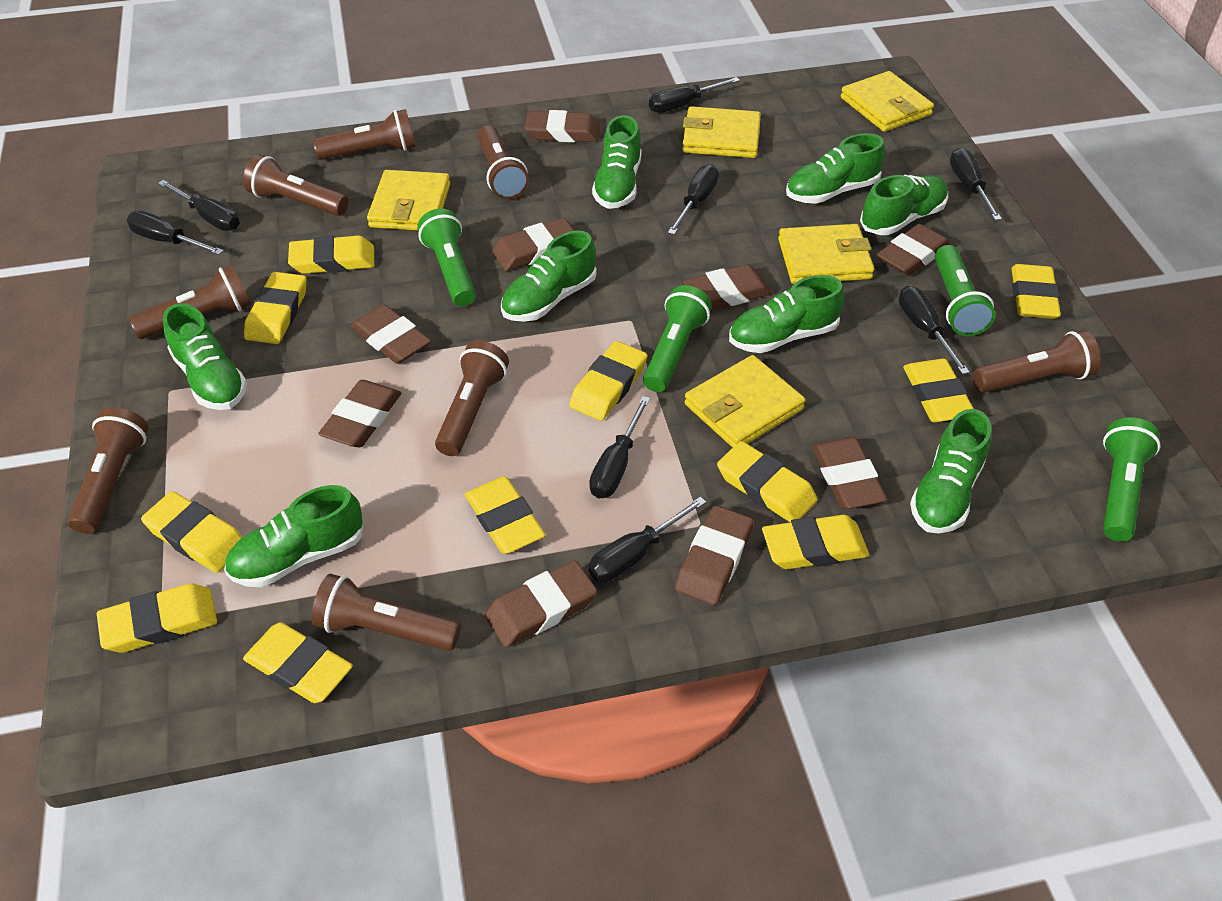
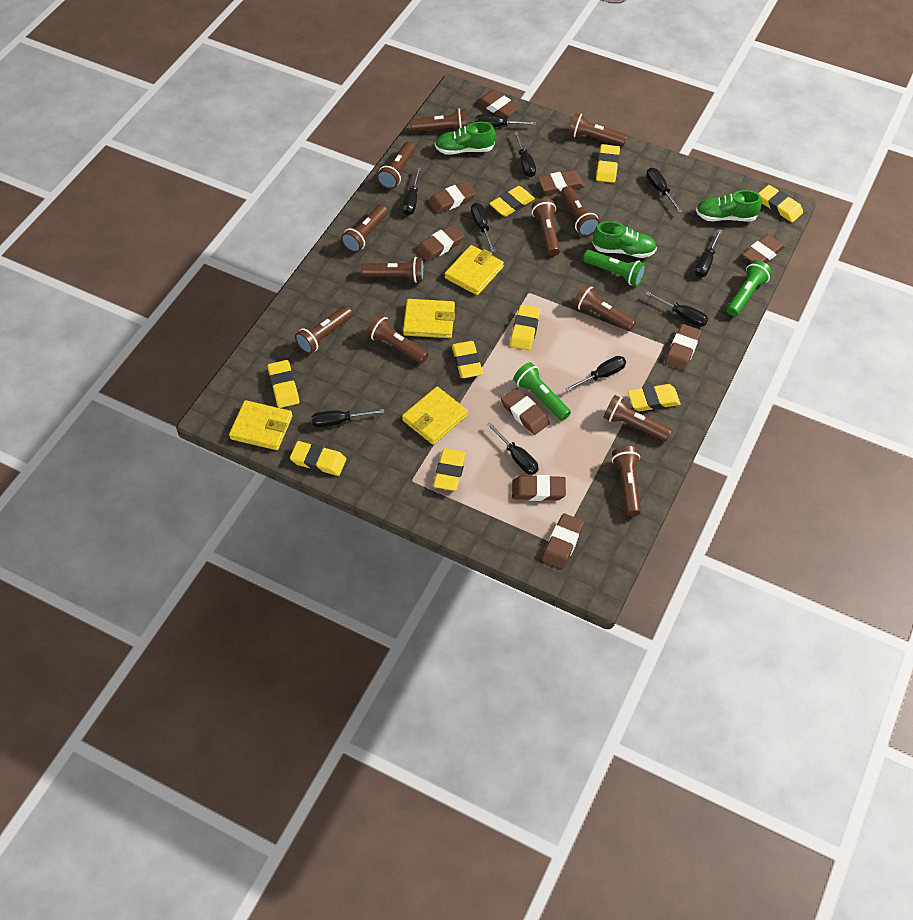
black screwdriver: [127,211,224,255] [158,180,240,231] [589,396,650,498] [589,496,706,582] [649,77,740,113] [668,164,719,235] [899,286,970,375] [950,148,1002,220] = 8 -> [312,409,384,428] [402,167,421,216] [471,203,496,252] [475,114,536,128] [487,422,539,475] [514,131,536,177] [565,356,626,392] [646,168,683,213] [646,291,708,327] [695,229,722,278] = 10
brown flashlight: [68,407,148,534] [129,265,251,339] [243,154,348,216] [311,574,461,651] [313,109,416,160] [435,341,509,456] [477,125,529,199] [973,330,1101,393] = 8 -> [295,306,353,354] [341,204,388,253] [361,257,424,283] [367,315,428,364] [377,142,415,189] [410,108,467,132] [532,198,560,256] [561,186,600,236] [569,113,628,146] [573,284,636,331] [603,395,672,441] [612,446,641,516] = 12
green flashlight: [418,208,476,306] [643,285,712,392] [935,245,995,336] [1103,417,1160,542] = 4 -> [513,362,571,421] [583,250,646,286] [727,260,772,316] = 3
green shoe: [163,303,247,410] [224,485,363,587] [501,231,597,322] [592,115,642,209] [729,275,844,353] [786,133,885,204] [860,175,948,235] [910,409,991,534] = 8 -> [435,122,496,155] [592,221,657,258] [696,190,762,221] = 3
yellow eraser: [97,583,217,653] [141,491,243,573] [243,622,353,703] [244,272,307,344] [288,236,374,274] [465,476,545,554] [569,341,648,421] [717,441,817,522] [762,515,869,569] [903,359,974,422] [1012,264,1061,319] = 11 -> [267,360,299,408] [290,441,346,476] [433,448,466,491] [451,341,483,378] [489,186,535,217] [510,305,540,350] [596,144,620,183] [628,384,680,411] [758,185,803,222] = 9
yellow wallet: [367,170,450,230] [682,106,761,158] [685,355,805,448] [778,224,874,284] [841,71,934,132] = 5 -> [229,400,293,450] [402,387,468,445] [403,299,455,338] [445,245,504,295] = 4

